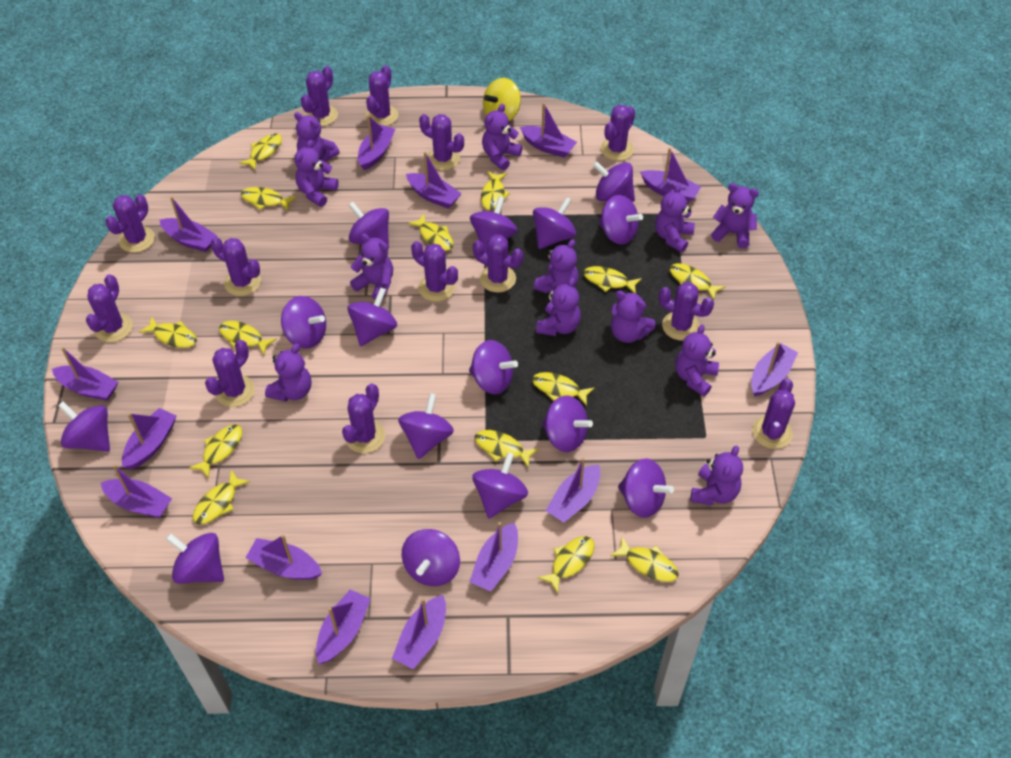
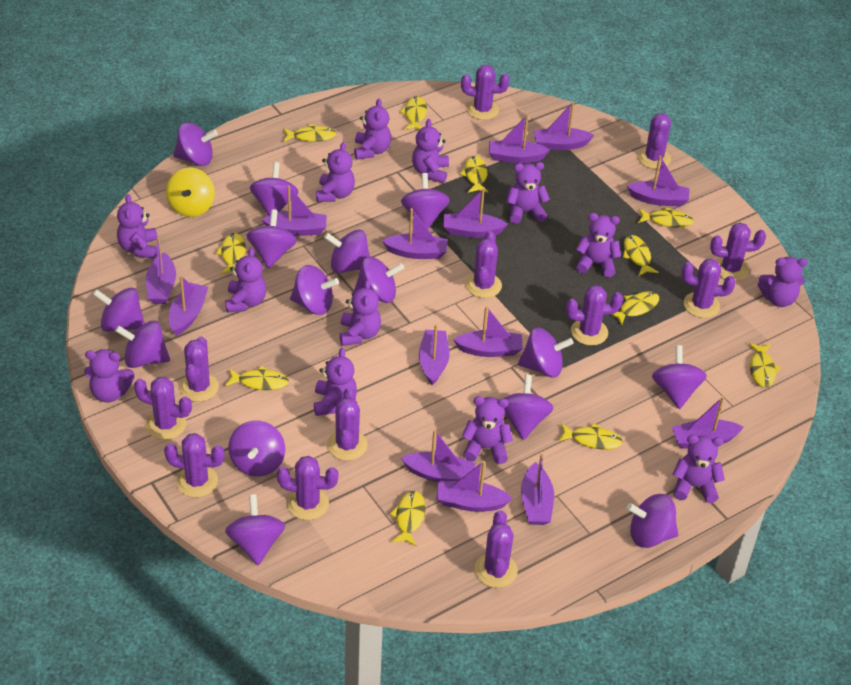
purple cactus: [86,274,133,342] [105,194,155,253] [205,340,255,407] [211,237,261,296] [301,66,338,126] [342,384,385,453] [366,65,398,126] [411,241,458,302] [419,114,464,170] [473,234,523,292] [601,105,635,161] [659,282,714,341] [752,378,795,449] = 13 -> [134,377,192,440] [164,433,225,497] [179,336,219,402] [277,456,339,520] [327,387,368,461] [461,65,510,120] [465,231,502,298] [475,510,518,588] [566,285,623,345] [638,113,671,169] [681,259,736,318] [710,223,766,281] = 12
purple teddy bear: [265,344,311,402] [294,112,340,162] [295,140,339,207] [350,233,393,301] [482,104,523,170] [534,239,579,293] [536,278,581,336] [611,290,655,343] [655,184,695,252] [675,325,719,396] [690,446,743,505] [711,183,759,248] = 12 -> [84,349,134,403] [117,194,158,259] [225,248,266,313] [314,348,357,416] [316,142,355,202] [340,280,381,346] [354,99,391,159] [412,119,449,183] [462,396,513,464] [506,162,550,224] [576,213,621,277] [672,435,725,503] [758,257,808,307] = 13
yellow fish: [139,317,197,348] [189,424,242,479] [193,470,250,525] [219,321,277,355] [239,133,282,170] [241,187,296,210] [408,214,454,251] [475,430,539,468] [481,171,510,211] [532,372,594,406] [538,536,595,594] [583,266,642,294] [610,536,679,582] [669,263,725,300] = 14 -> [216,233,246,274] [225,366,289,390] [283,124,337,142] [390,491,425,547] [400,96,427,130] [460,156,489,193] [558,423,623,450] [610,291,659,325] [623,235,659,276] [638,207,694,227] [749,343,781,388] = 11

